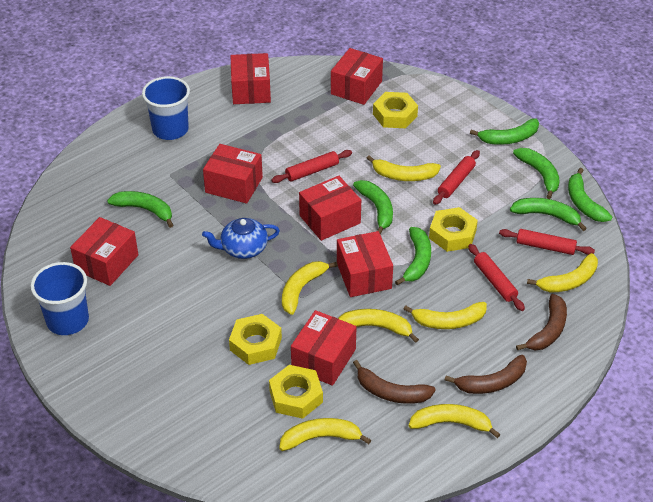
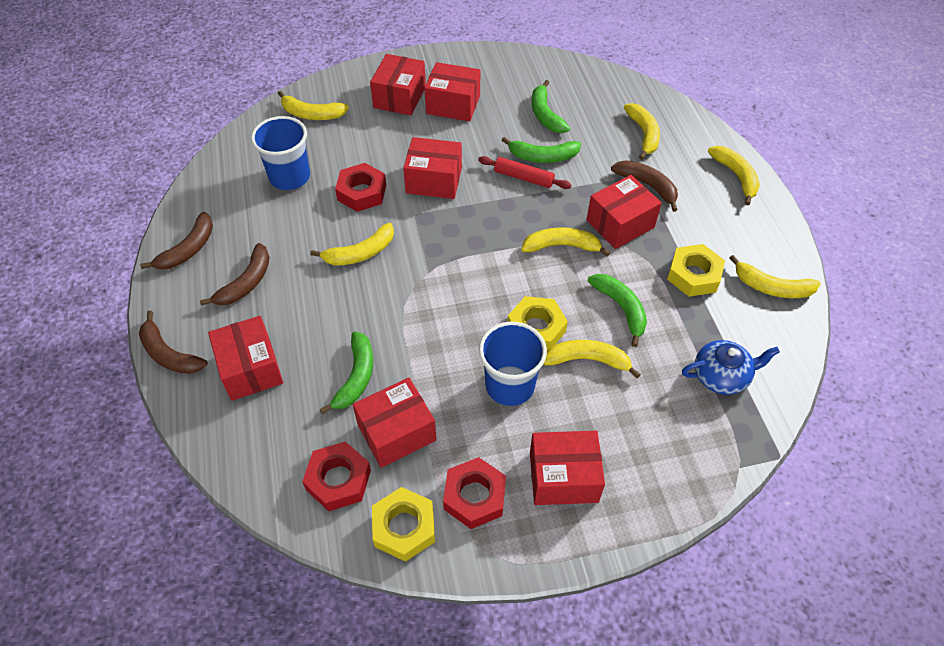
brown banana: [353,360,436,404] [445,355,527,394] [516,294,567,350] = 3 -> [139,311,208,374] [140,212,213,270] [200,243,270,306] [611,160,678,212] = 4
green banana: [107,191,173,228] [353,180,393,234] [395,227,431,285] [470,118,539,145] [510,198,587,231] [513,148,560,199] [568,168,612,222] = 7 -> [319,332,373,414] [502,137,581,163] [532,80,570,133] [588,274,647,347] = 4
red nut: none = 0 -> [302,441,371,511] [335,163,386,212] [443,457,506,529] = 3
red rolling pin: [271,150,352,183] [433,150,480,205] [468,244,525,311] [499,229,595,255] = 4 -> [478,156,571,189] = 1
yellow nut: [229,314,282,365] [269,365,323,419] [373,92,418,128] [429,207,478,252] = 4 -> [372,487,435,562] [508,296,568,351] [667,244,725,297] = 3

